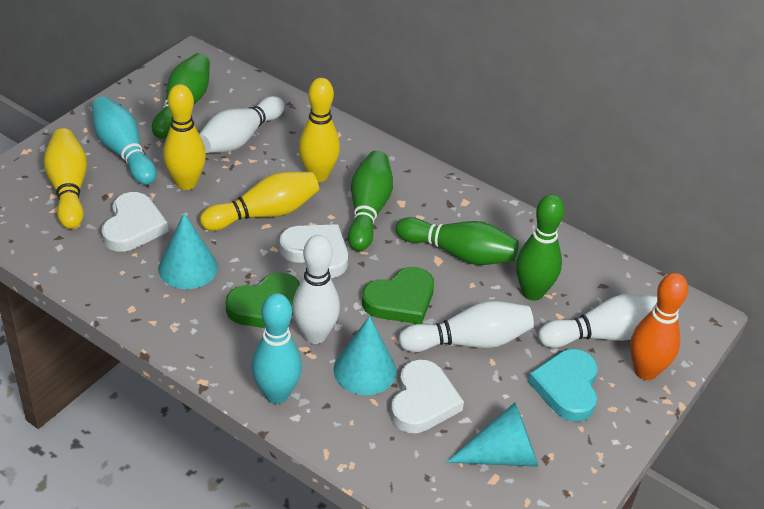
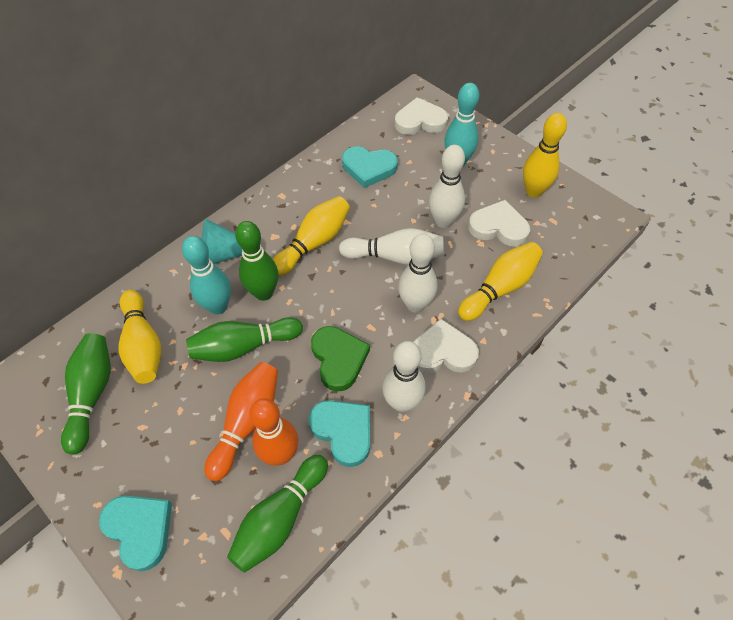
green heart: [226,272,300,328] [362,267,434,324] = 2 -> [311,326,370,392] = 1
orange bowling pin: [630,273,688,380] = 1 -> [204,362,278,481] [249,398,298,465] = 2
turquoise cone: [158,213,218,289] [334,316,397,395] [446,402,539,467] = 3 -> [201,219,264,264] = 1
turquoise heart: [528,349,598,421] = 1 -> [99,495,172,571] [308,400,370,467] [342,146,398,188] = 3

